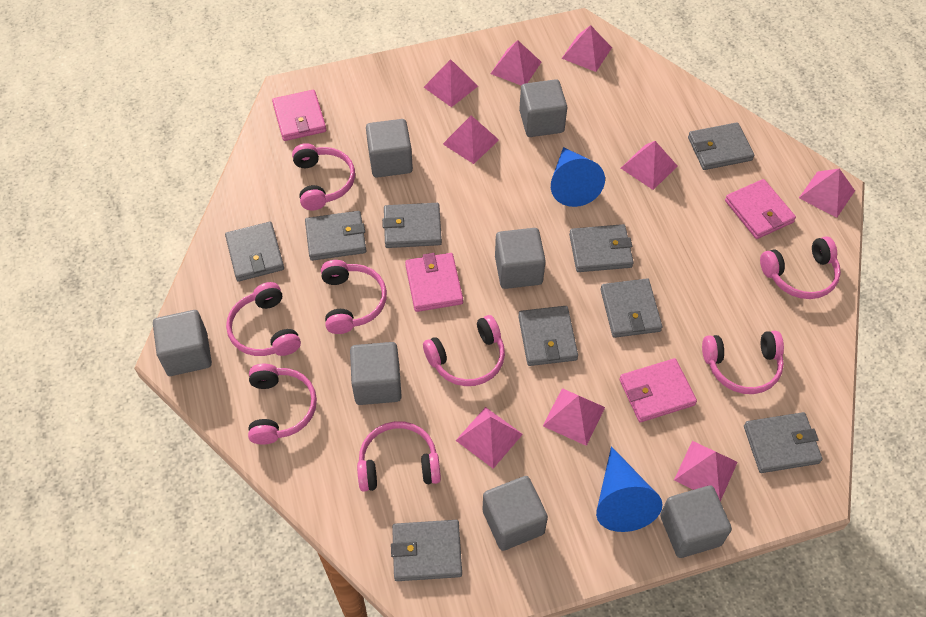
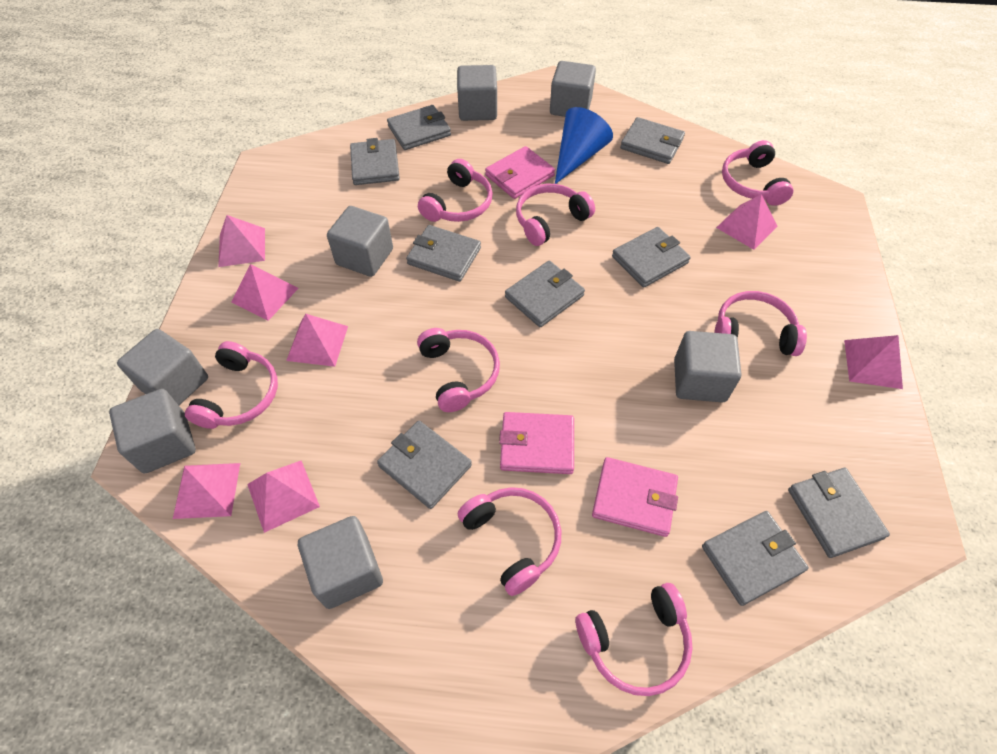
blue cone: [551,147,605,207] [596,446,663,532] = 2 -> [555,107,613,184] = 1
pink pyramid: [424,59,478,107] [443,115,499,164] [455,407,523,469] [490,40,541,86] [543,388,605,446] [561,25,612,72] [621,141,677,190] [674,441,737,501] [799,168,855,218] = 9 -> [173,463,240,519] [218,215,265,267] [232,264,299,321] [247,460,320,533] [286,314,348,367] [716,194,777,250] [844,335,903,389] = 7
pink wallet: [272,90,326,141] [405,253,463,312] [619,358,697,422] [725,179,796,239] = 4 -> [485,146,555,199] [499,412,574,474] [592,457,678,537] = 3

